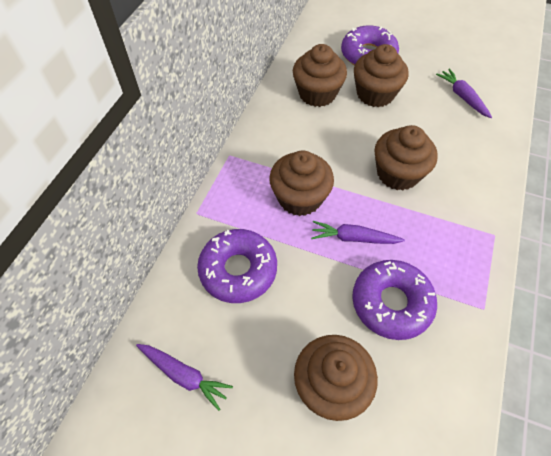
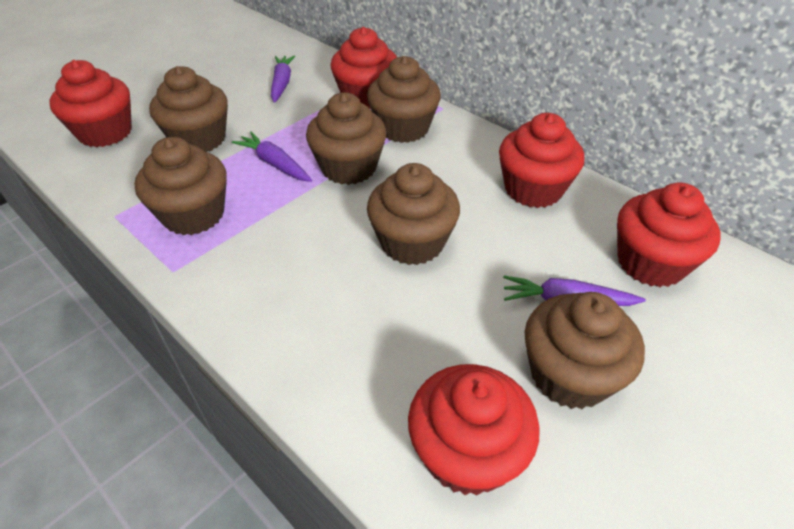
brown cupcake: [269,150,334,216] [293,44,347,107] [294,335,378,421] [354,44,409,107] [375,125,438,191] = 5 -> [134,137,227,235] [149,66,228,152] [306,93,387,185] [367,56,441,143] [367,163,460,265] [525,292,645,409] = 6
purple donut: [197,229,277,303] [341,25,399,66] [352,260,437,340] = 3 -> none = 0
red cupcake: none = 0 -> [49,60,132,147] [330,27,397,109] [408,364,540,495] [499,113,584,208] [617,182,721,287] = 5

